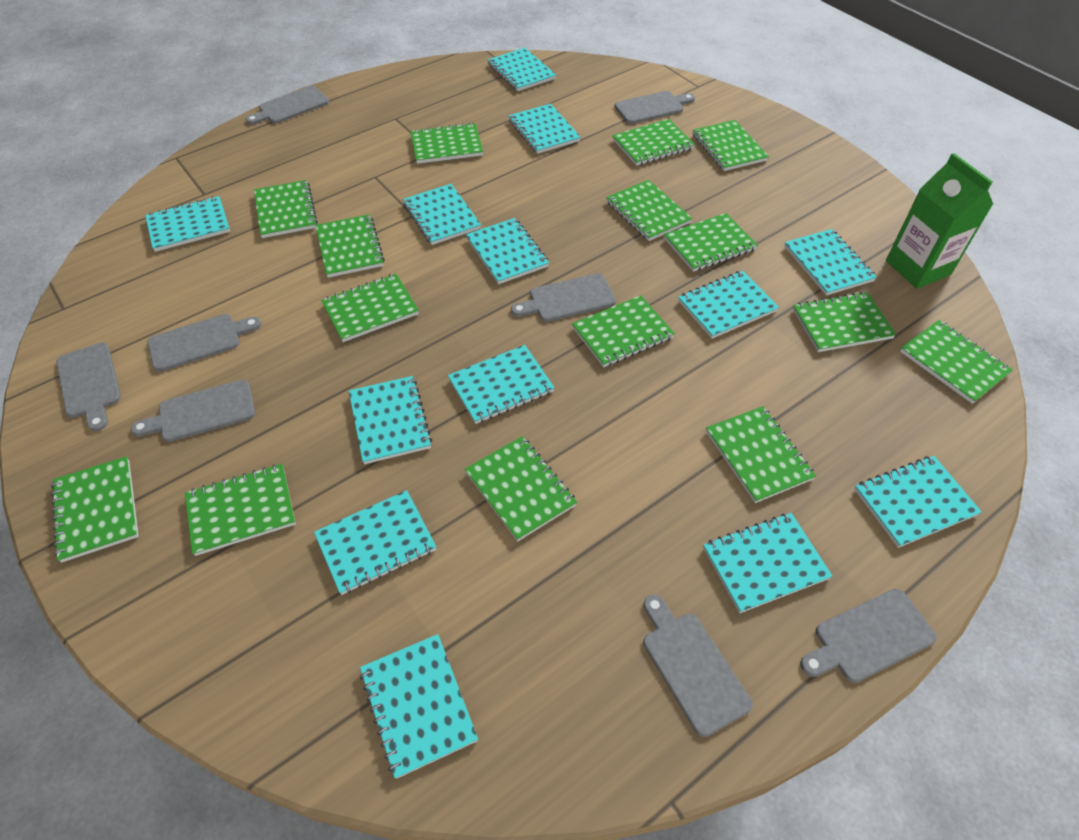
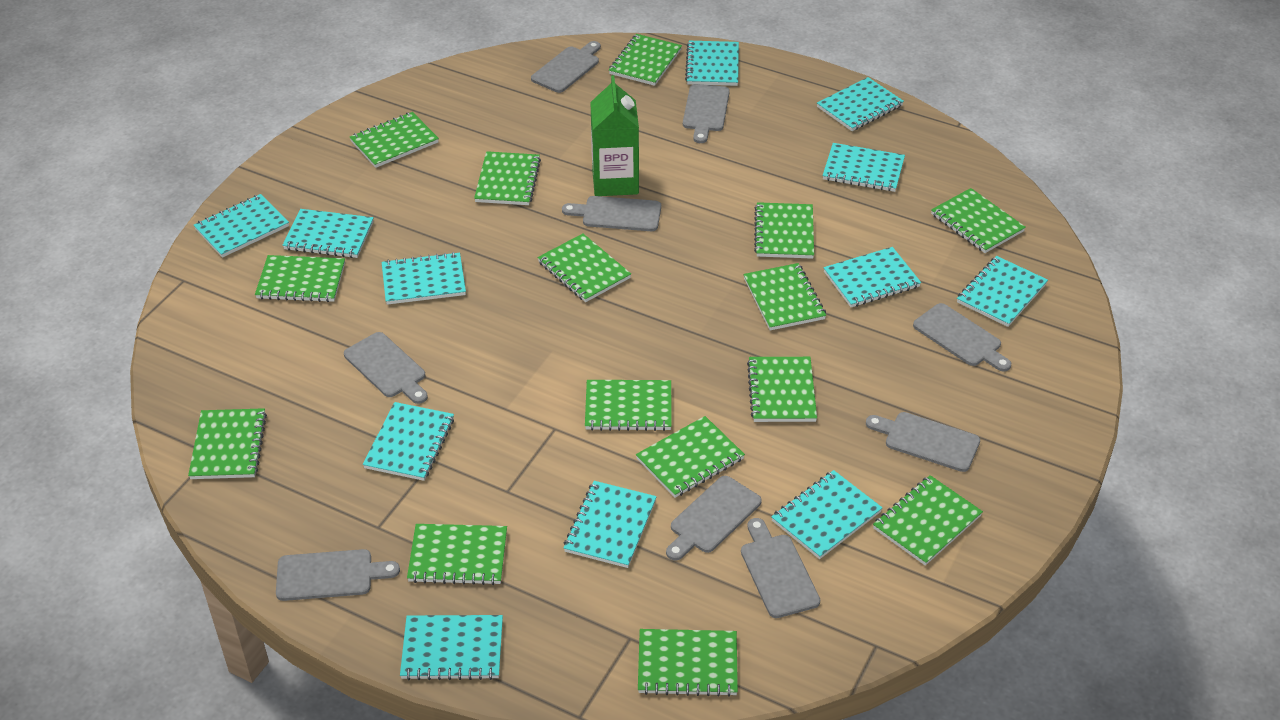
grey cutting board: [56,342,121,431] [131,380,255,442] [147,314,261,372] [246,86,329,125] [511,273,616,322] [615,91,695,124] [643,595,753,737] [800,588,937,683] = 8 -> [276,549,400,601] [344,332,428,404] [531,41,601,93] [562,196,661,231] [666,476,762,561] [683,84,730,143] [741,518,820,618] [866,412,980,472] [913,303,1011,372] = 9
turquoise notebook: [145,196,230,252] [314,490,436,595] [349,376,432,464] [360,634,478,779] [403,184,481,245] [448,345,555,424] [466,218,549,284] [488,48,556,91] [509,104,581,154] [678,271,779,339] [703,513,832,613] [784,229,877,296] [854,456,982,548] = 13 -> [194,194,289,258] [282,209,374,258] [363,402,454,481] [382,252,466,305] [400,615,503,680] [564,481,657,568] [685,41,739,86] [771,470,882,559] [817,77,904,131] [823,143,905,192] [824,247,921,307] [957,256,1048,327] = 12

